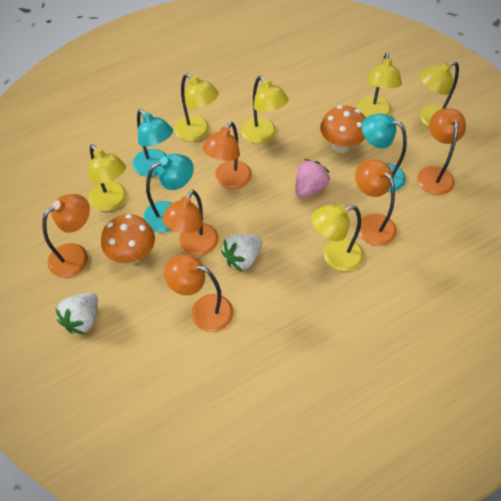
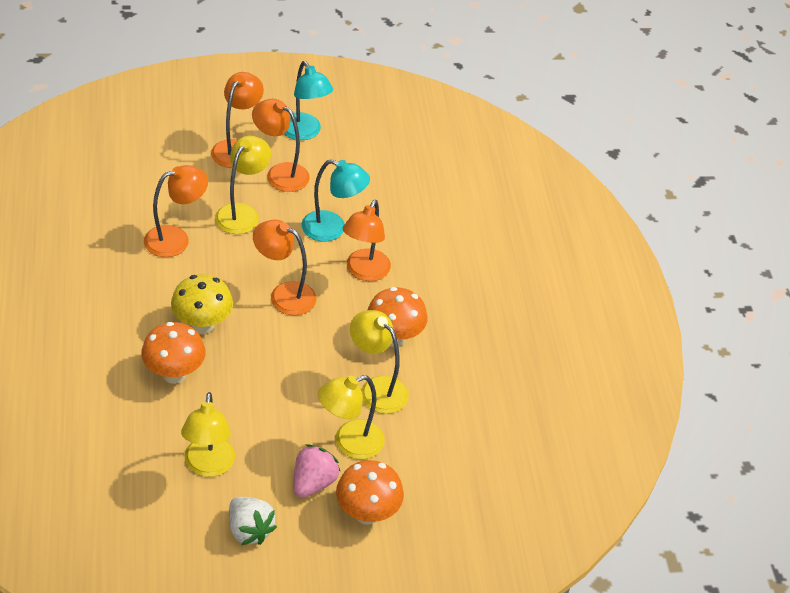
orange lamp: [42,194,90,278] [162,190,219,256] [164,255,233,332] [203,122,252,189] [355,159,397,246] [417,108,466,195] = 6 -> [144,165,208,257] [211,72,264,168] [252,99,310,192] [253,220,316,315] [343,200,391,281] = 5
orange mushroom: [101,214,155,264] [320,105,366,153] = 2 -> [141,322,206,384] [336,460,404,525] [368,287,427,347] = 3
turquoise lamp: [133,109,173,177] [143,154,194,233] [362,114,407,192] = 3 -> [284,61,333,140] [301,159,370,242] = 2
white strawberry: [55,293,98,334] [221,234,262,271] = 2 -> [229,497,277,545] = 1
yellow lamp: [89,144,127,211] [174,73,219,142] [241,76,289,144] [311,204,364,271] [357,53,402,117] [419,61,459,127] = 6 -> [181,392,235,477] [215,136,271,234] [318,375,385,459] [350,310,409,414] = 4
yellow mushroom: none = 0 -> [171,274,233,334] = 1

